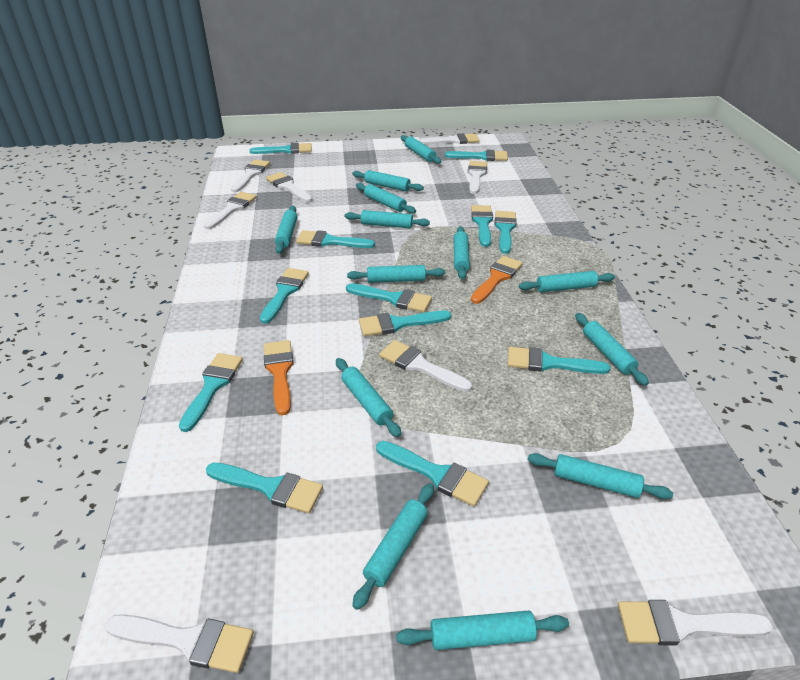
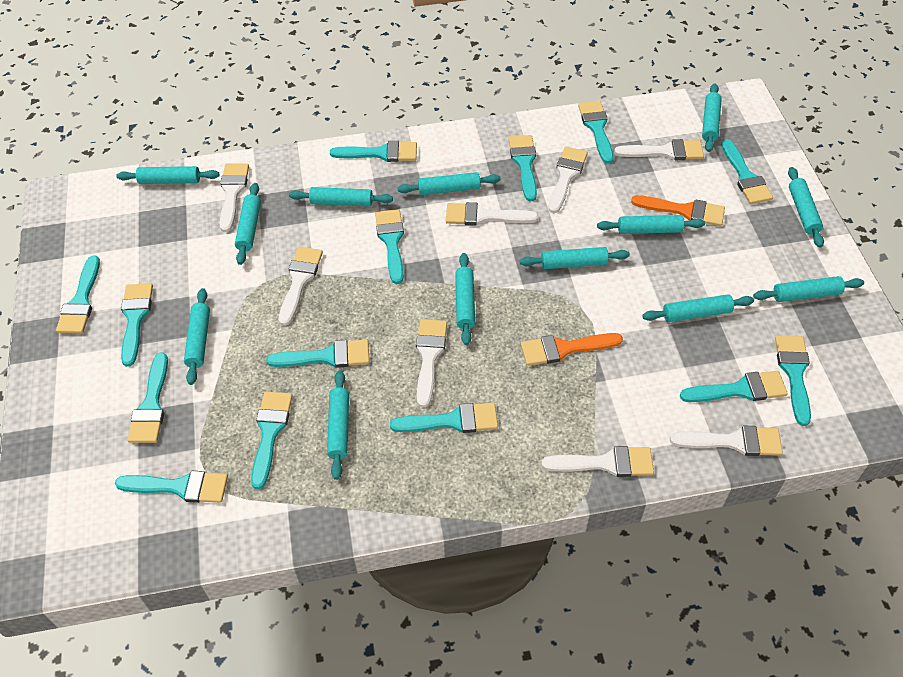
turquoise brush: [179,353,243,432] [206,463,323,514] [249,143,312,154] [260,268,309,324] [296,230,375,248] [346,283,432,313] [359,311,451,336] [376,441,489,506] [445,150,508,161] [471,205,493,247] [494,211,516,254] [508,347,611,374] = 12 -> [56,256,100,334] [115,471,228,503] [121,283,153,367] [127,353,168,443] [251,392,292,489] [267,340,370,368] [330,141,417,162] [375,209,404,284] [390,403,498,433] [509,135,537,201] [578,101,613,164] [680,371,788,402] [721,139,773,204] [775,335,811,426] = 14

